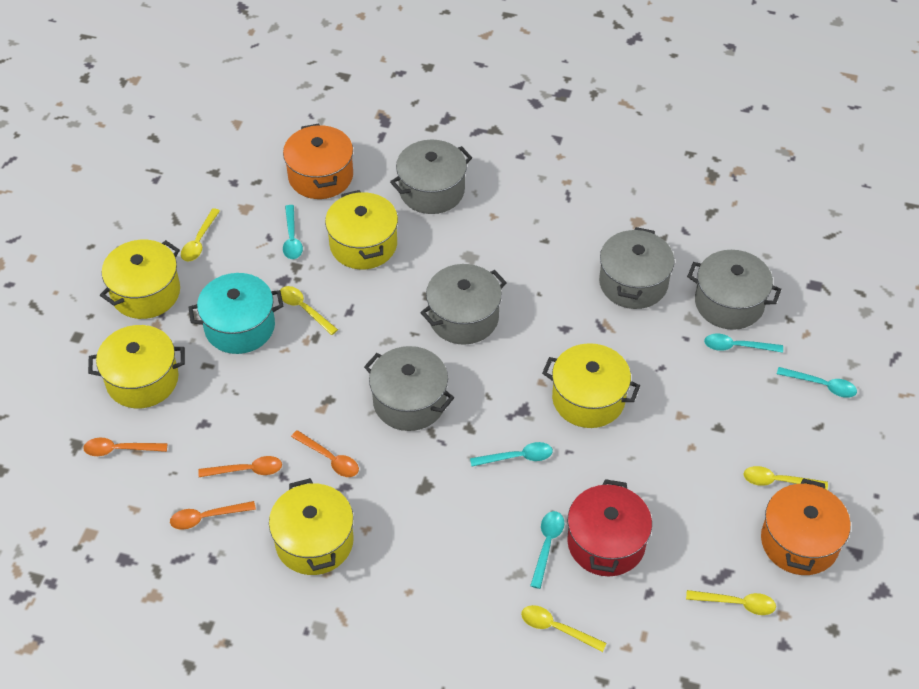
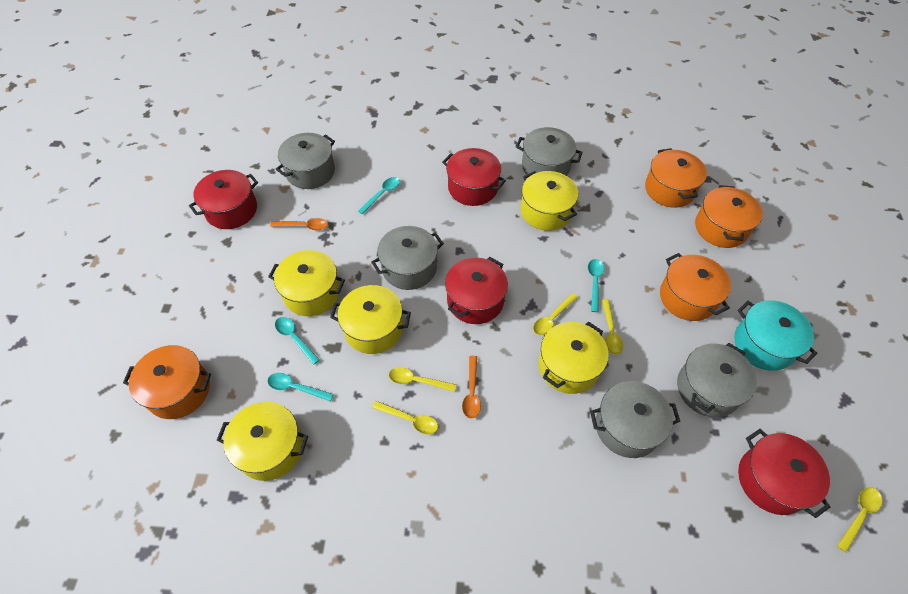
orange pot: [283,123,353,199] [761,478,851,575] = 2 -> [123,345,211,419] [645,148,707,208] [660,253,731,321] [695,185,763,248] = 4
orange spoon: [83,438,168,456] [170,501,256,530] [198,456,282,477] [291,430,359,477] = 4 -> [270,218,328,230] [462,356,481,419] = 2
red pot: [567,479,652,576] = 1 -> [189,170,258,229] [442,148,506,206] [445,257,508,324] [738,429,831,518] = 4
turquoise spoon: [283,205,303,259] [470,442,553,467] [530,511,564,589] [704,334,783,353] [777,367,857,398] = 5 -> [267,373,334,401] [275,317,320,365] [358,177,400,214] [588,259,604,312] = 4

